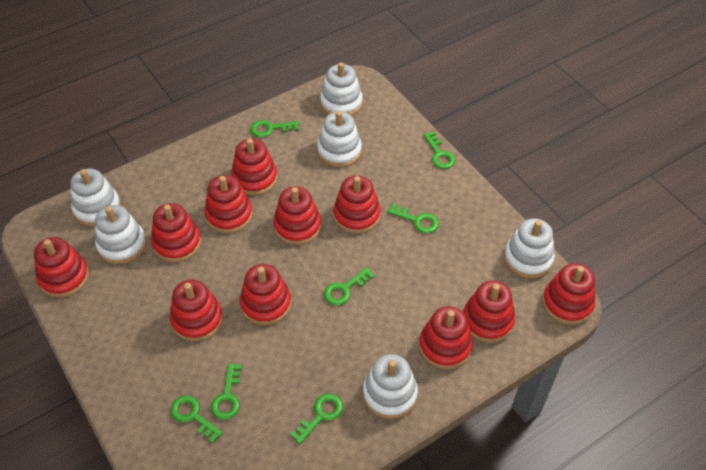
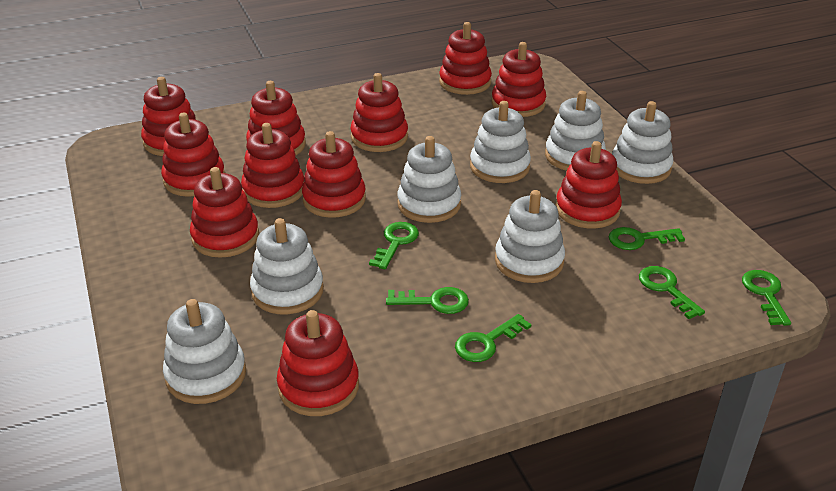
green key: [170,395,223,444] [211,363,242,420] [250,120,299,138] [290,394,343,444] [324,267,375,305] [388,203,439,233] [424,132,456,169] = 7 -> [369,222,419,269] [386,287,469,314] [455,314,532,362] [609,227,685,250] [639,266,705,319] [742,270,791,326] = 6
white stacking toy: [70,169,121,227] [95,205,146,264] [317,111,362,167] [320,62,363,116] [363,354,418,419] [504,218,555,278] = 6 -> [163,299,246,404] [250,218,324,314] [397,136,461,223] [470,101,531,183] [495,190,565,283] [545,91,606,171] [612,101,673,184] = 7

